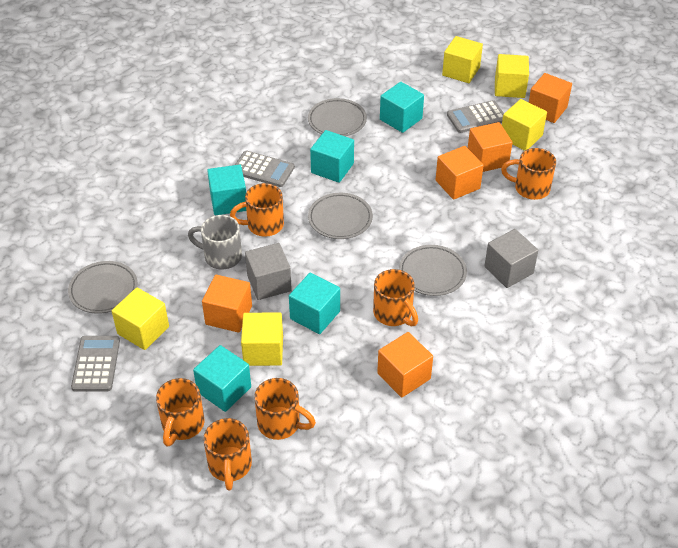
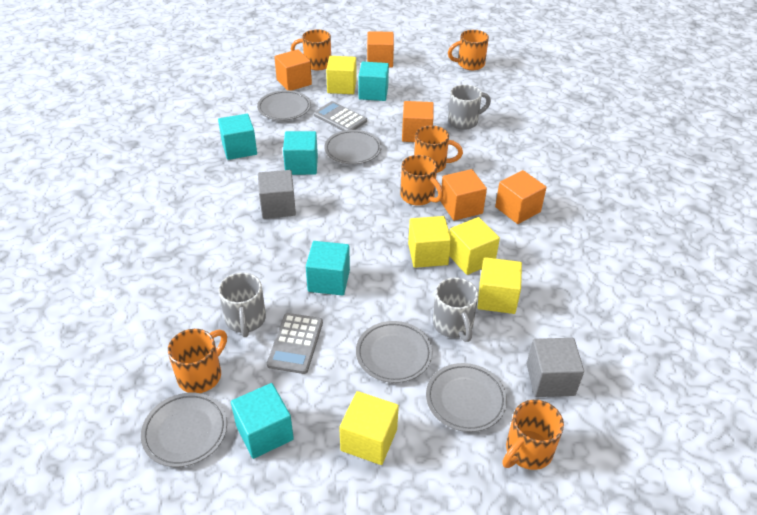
grey calculator: [71,336,120,392] [235,151,295,187] [447,100,504,133] = 3 -> [267,313,323,374] [314,101,367,131] = 2
grey mug: [188,215,242,269] = 1 -> [218,272,266,337] [433,277,478,342] [448,84,491,130] = 3
grey plate: [68,261,138,314] [308,98,367,136] [308,193,373,239] [399,245,467,296] = 4 -> [141,393,227,467] [257,90,311,120] [324,130,382,164] [356,321,433,383] [426,363,507,432] = 5

